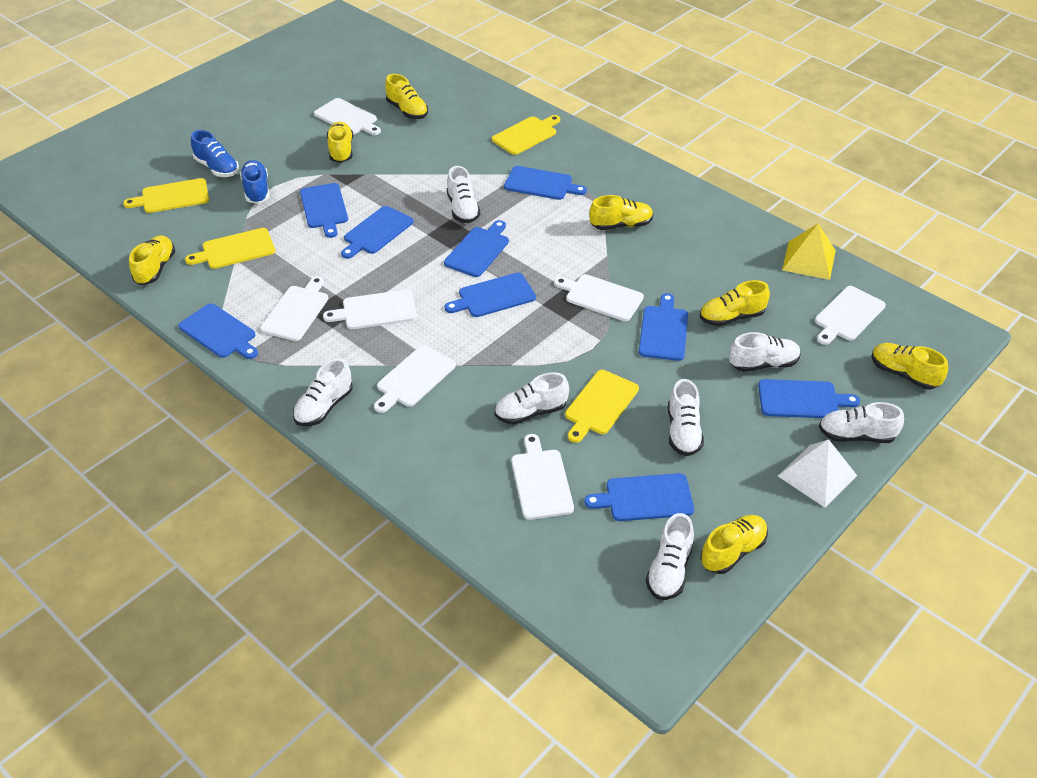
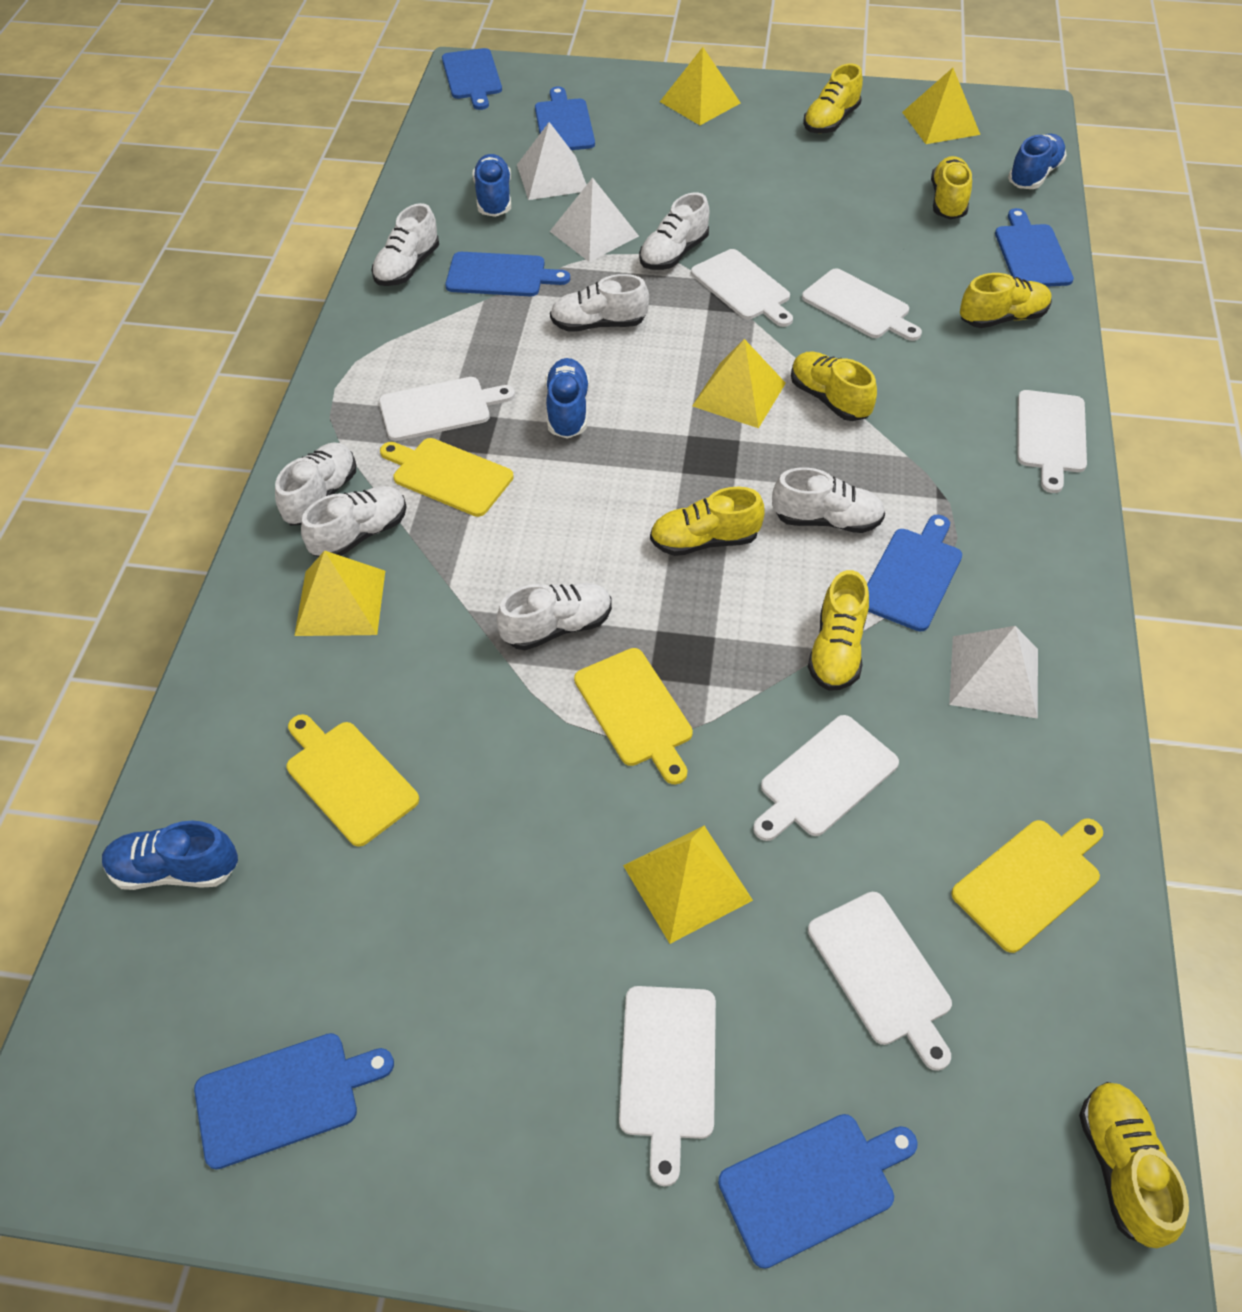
blue cutting board: [179,303,258,359] [300,183,348,238] [341,206,413,259] [444,220,509,277] [444,273,536,317] [504,166,587,200] [584,473,694,521] [639,293,688,361] [758,379,860,418] = 9 -> [194,1033,394,1169] [442,48,502,110] [445,252,570,296] [535,86,595,150] [718,1114,918,1269] [867,515,962,631] [995,208,1074,287] = 7
blue shoe: [191,130,239,177] [240,160,270,203] = 2 -> [102,821,238,890] [473,154,511,217] [545,358,589,439] [1008,134,1067,189] = 4
white pyramid: [778,439,857,508] = 1 -> [517,122,587,200] [550,178,639,262] [949,626,1038,719] = 3
yellow pyramid: [782,224,836,280] = 1 -> [294,550,385,636] [623,826,753,944] [660,47,741,125] [692,339,786,428] [902,68,981,144] = 5

